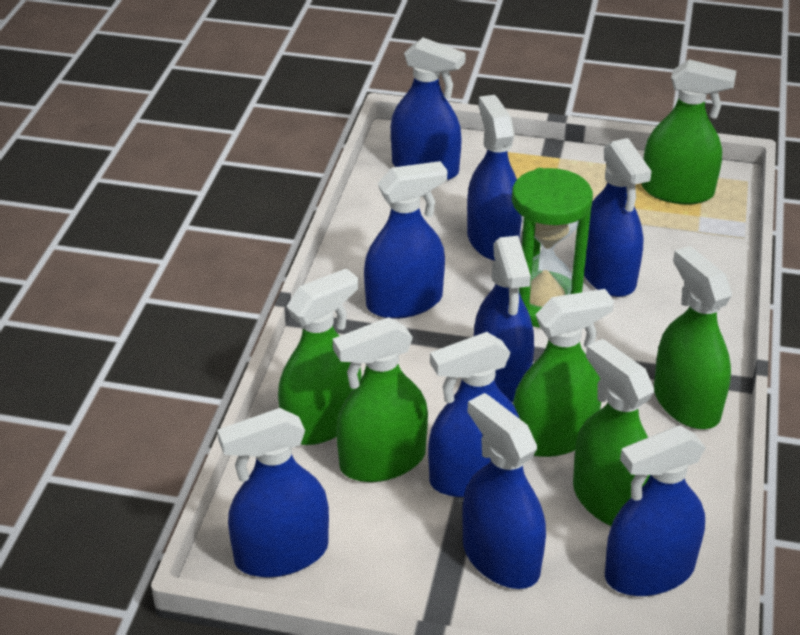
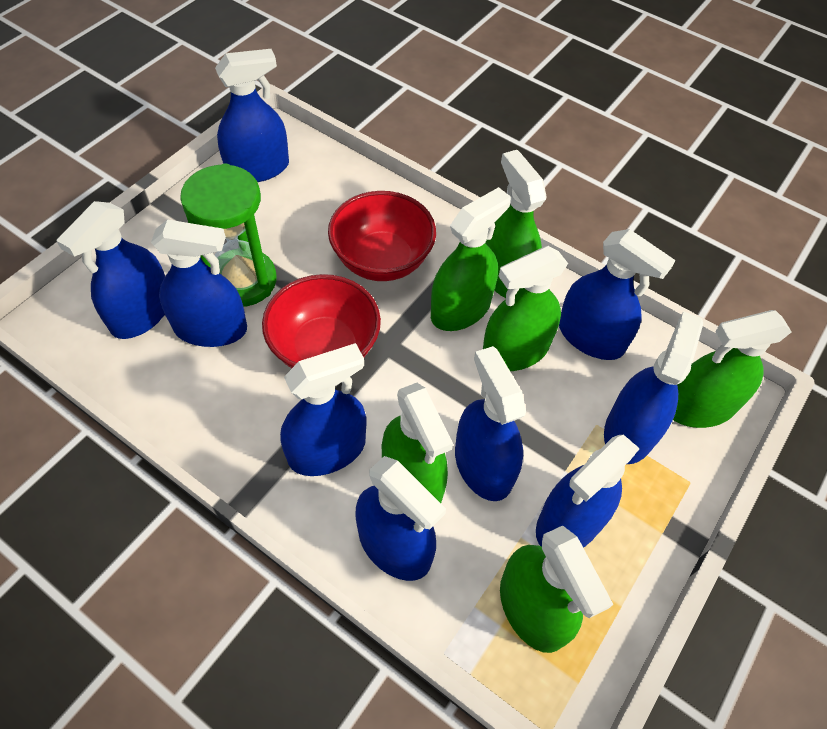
red bowl: none = 0 -> [262,274,381,368] [328,191,436,281] = 2

